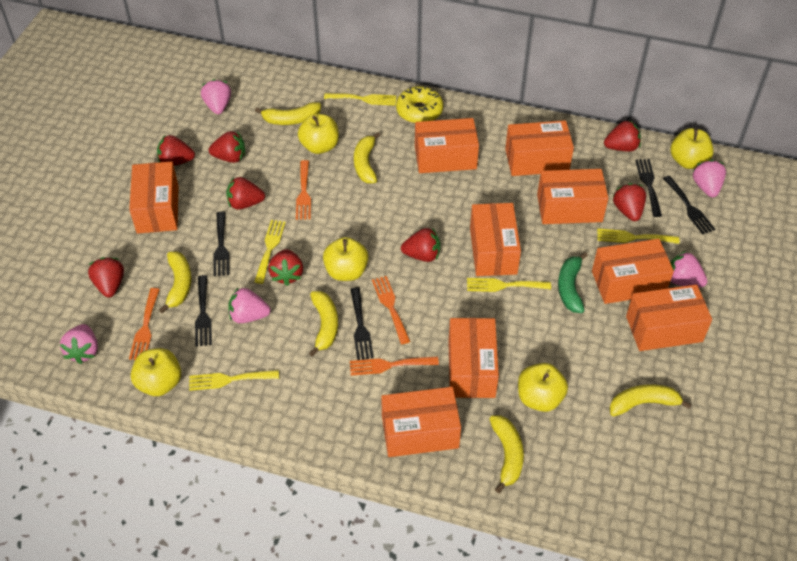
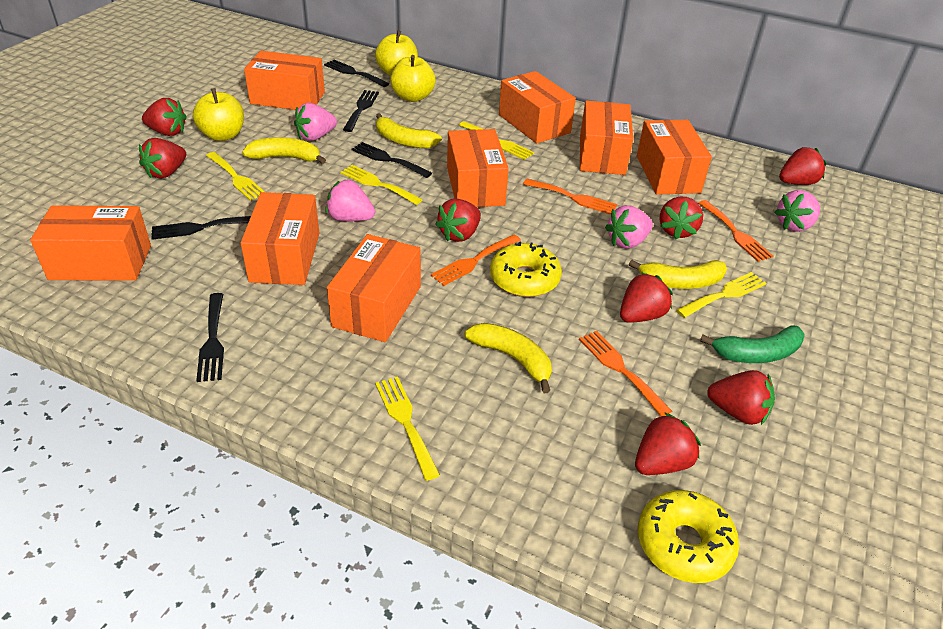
orange box: [129,162,179,234] [381,387,461,457] [415,118,479,173] [448,318,499,398] [470,203,521,276] [505,120,574,176] [537,169,608,224] [592,239,674,304] [626,284,712,351] = 9 -> [30,205,151,281] [241,192,320,285] [244,51,325,110] [327,234,421,342] [447,129,509,207] [499,71,576,144] [580,100,633,175] [637,120,712,195] = 8
pink strawberry: [60,324,98,364] [201,79,231,114] [228,287,271,323] [670,251,707,288] [693,160,726,197] = 5 -> [294,103,337,141] [325,180,375,221] [605,205,653,249] [774,190,820,232] = 4
yellow apple: [131,348,181,396] [298,114,339,154] [323,237,369,281] [518,363,568,412] [670,128,714,169] = 5 -> [193,88,244,141] [375,30,418,76] [390,55,436,102] = 3
yellow banana: [159,251,192,313] [255,102,321,125] [309,291,338,357] [354,132,380,183] [489,415,524,493] [610,384,692,417] = 6 -> [242,137,326,164] [376,113,442,148] [464,323,552,393] [629,260,727,289] = 4
yellow donut: [396,86,443,123] = 1 -> [490,241,562,297] [638,490,739,583] = 2

